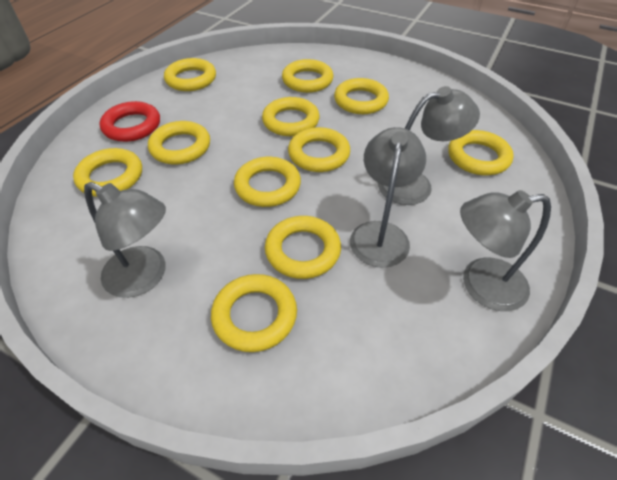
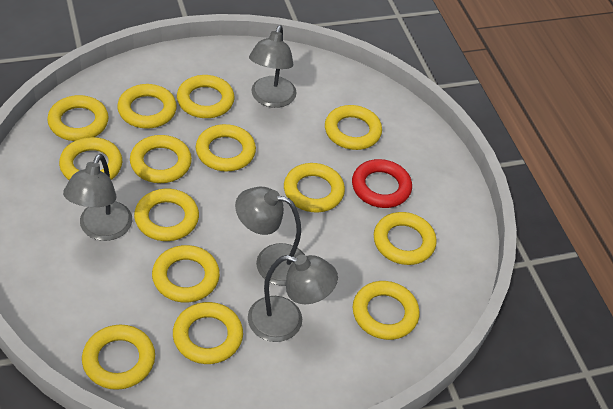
yellow ring: [73,148,142,197] [148,121,210,164] [164,58,216,91] [211,274,297,352] [234,157,301,207] [262,97,320,136] [265,216,341,279] [282,59,334,93] [288,127,350,172] [334,78,389,114] [448,130,514,175] = 11 -> [47,95,109,141] [59,137,122,180] [82,325,155,390] [117,84,177,129] [130,135,192,183] [134,189,199,241] [152,245,220,302] [173,302,243,364] [177,75,235,118] [196,124,256,172] [284,163,345,213] [325,105,382,150] [353,281,420,340] [374,212,437,265] = 14

